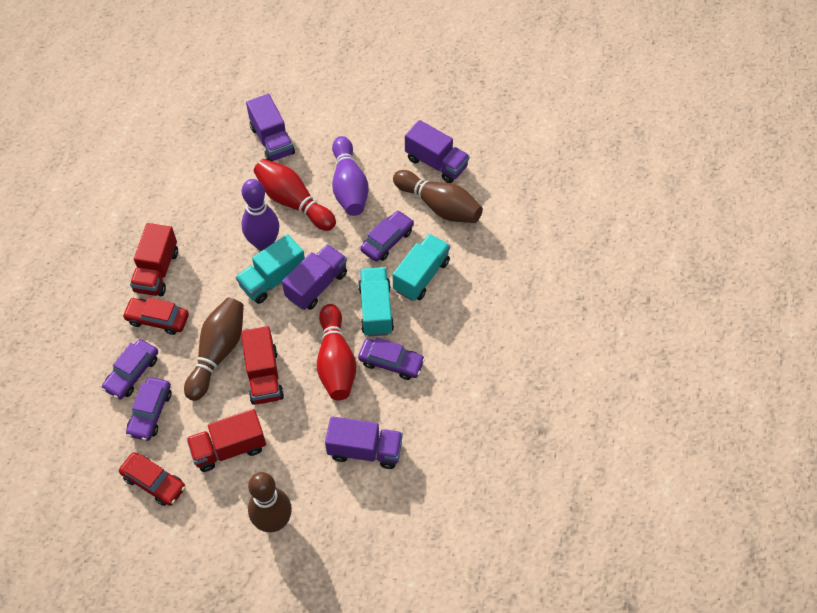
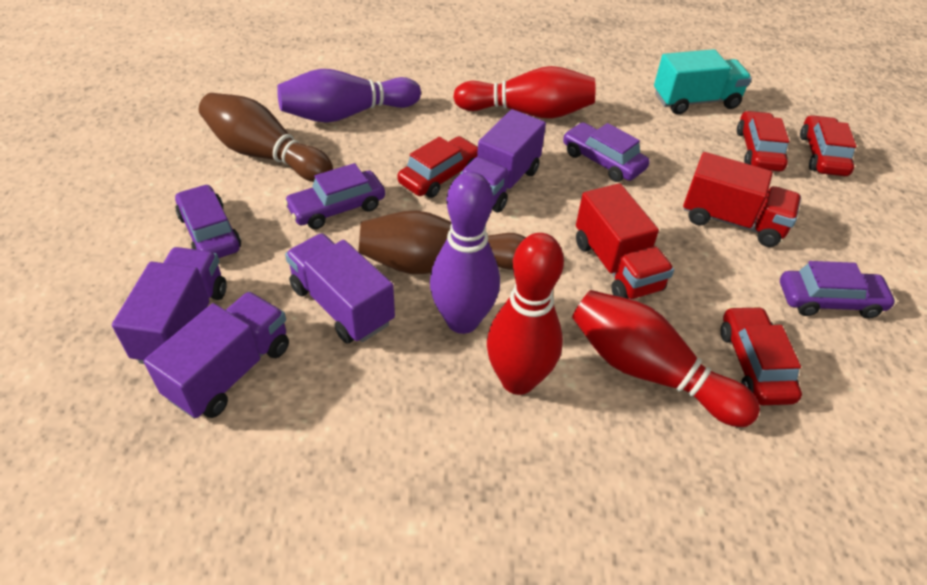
brown bowling pin: [184,298,244,401] [248,472,292,532] [393,170,483,223] = 3 -> [199,93,333,182] [358,210,526,274] = 2
red bowling pin: [254,159,336,231] [317,304,356,401] = 2 -> [453,66,595,119] [487,233,564,395] [572,290,760,427] = 3
red car: [119,452,185,506] [122,298,189,335] = 2 -> [397,136,478,198] [721,306,802,405] [737,111,789,171] [800,115,857,176] = 4
red truck: [130,223,178,296] [186,409,266,472] [241,326,284,405] = 3 -> [576,183,674,299] [683,152,801,247] = 2
turquoise truck: [236,234,305,304] [358,267,394,337] [393,234,450,301] = 3 -> [654,49,752,115] = 1

